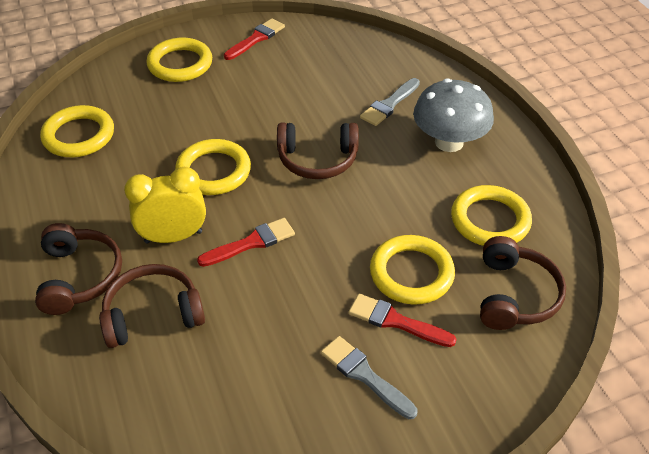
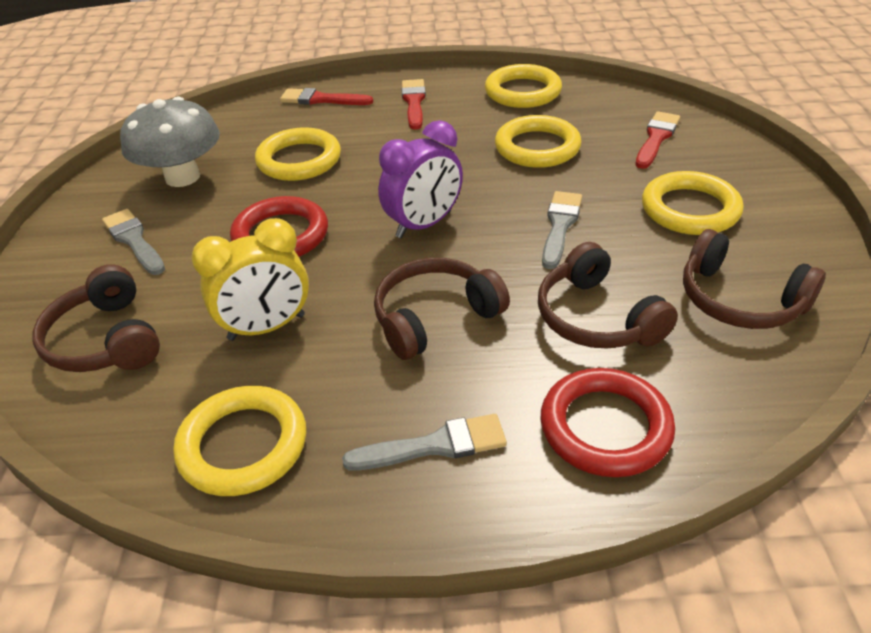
grey brush: [321,336,417,419] [360,78,420,126] = 2 -> [102,209,165,275] [342,414,507,471] [542,191,582,269] = 3
purple clock: none = 0 -> [378,120,463,238] = 1
red ring: none = 0 -> [230,196,328,257] [541,368,675,477] = 2

